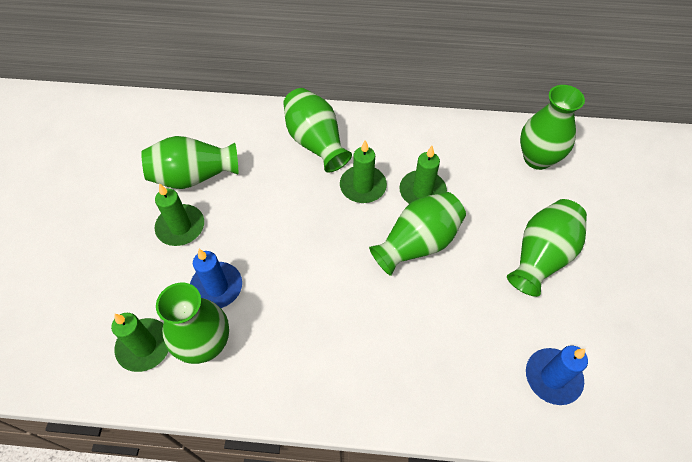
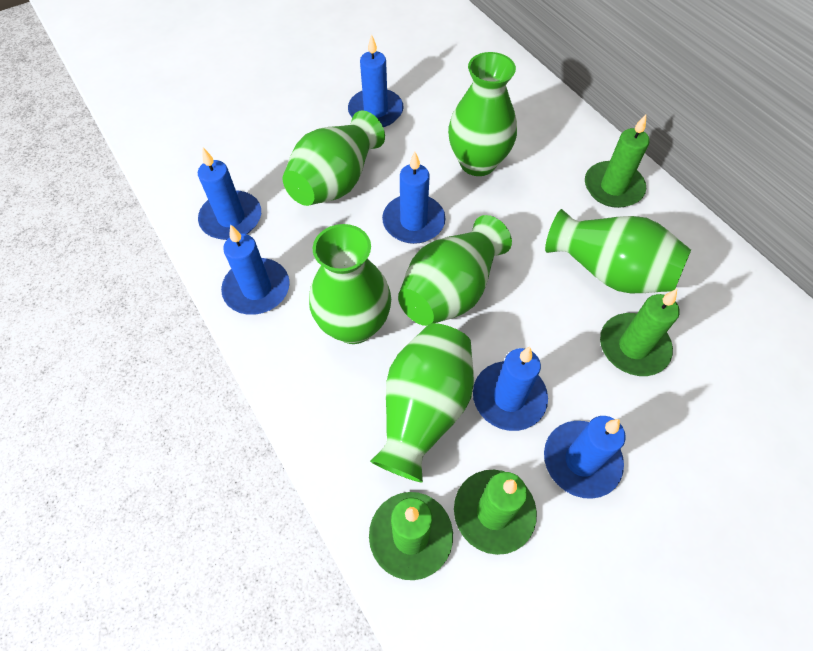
blue candle: [190,249,242,308] [526,346,588,405] = 2 -> [198,148,261,240] [221,224,290,315] [348,34,404,127] [382,152,445,244] [473,347,548,431] [544,416,626,499] = 6

